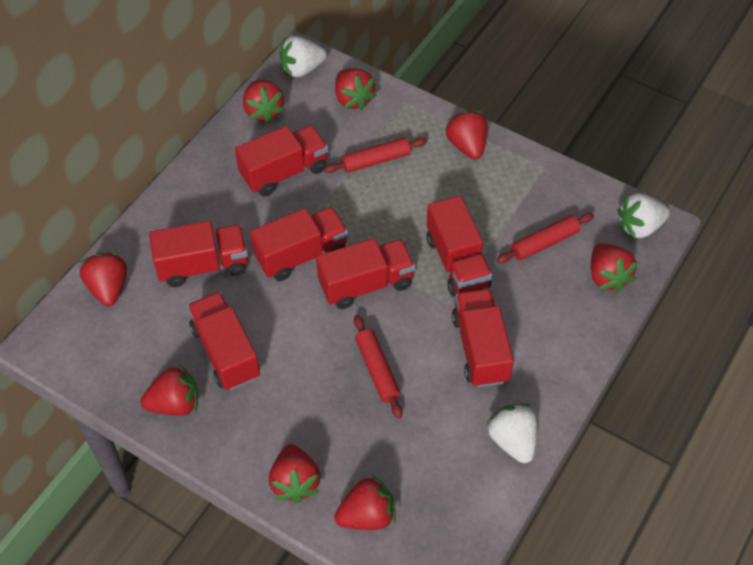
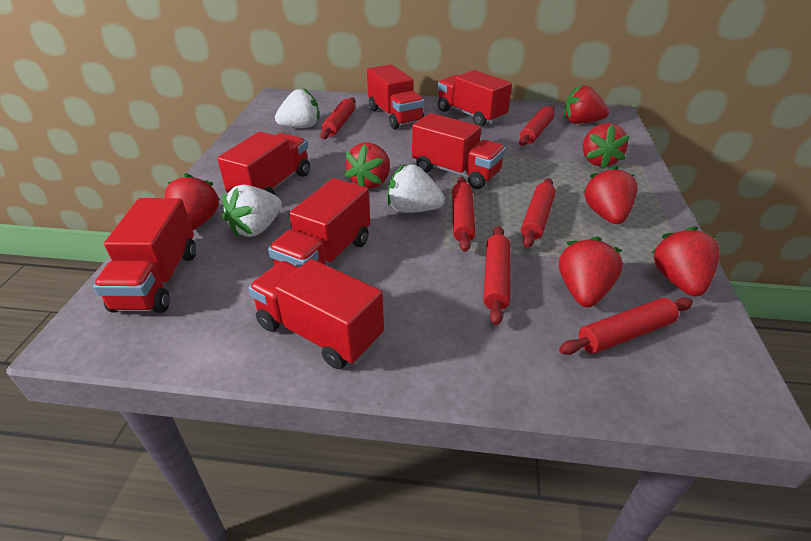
red rolling pin: [324,138,427,173] [354,315,402,418] [497,213,594,263] = 3 -> [320,97,355,139] [452,177,476,252] [483,226,510,325] [519,106,555,146] [521,178,556,248] [559,298,693,355] = 6
red strawberry: [79,252,127,306] [140,364,198,416] [243,80,285,123] [269,444,321,503] [334,475,396,530] [335,68,377,110] [444,110,487,160] [591,243,638,293] = 8 -> [165,173,220,230] [344,143,390,189] [559,236,622,307] [564,85,609,124] [583,123,630,169] [583,166,637,224] [652,226,720,296] = 7

